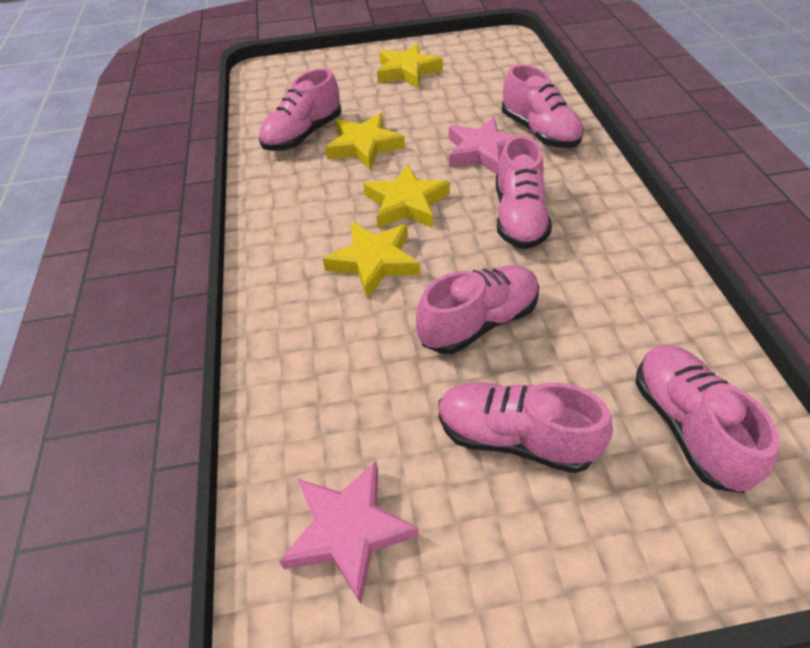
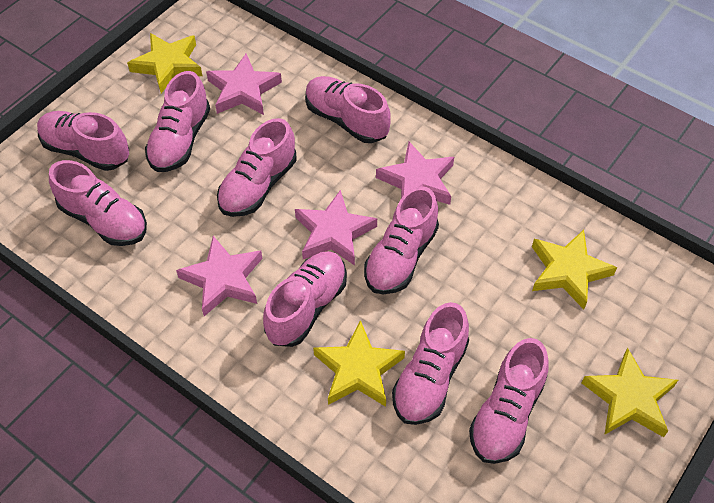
pink shoe: [259,68,341,151] [416,265,539,354] [439,382,613,473] [496,135,552,249] [502,64,584,148] [635,345,780,493] = 6 -> [37,111,129,171] [49,160,147,246] [145,71,210,172] [217,118,297,217] [263,251,347,347] [305,76,391,143] [364,186,439,294] [392,302,469,425] [469,338,548,464] = 9
pink star: [279,461,419,604] [449,117,518,175] = 2 -> [176,236,263,316] [206,54,282,115] [295,190,377,266] [376,142,454,205] = 4

